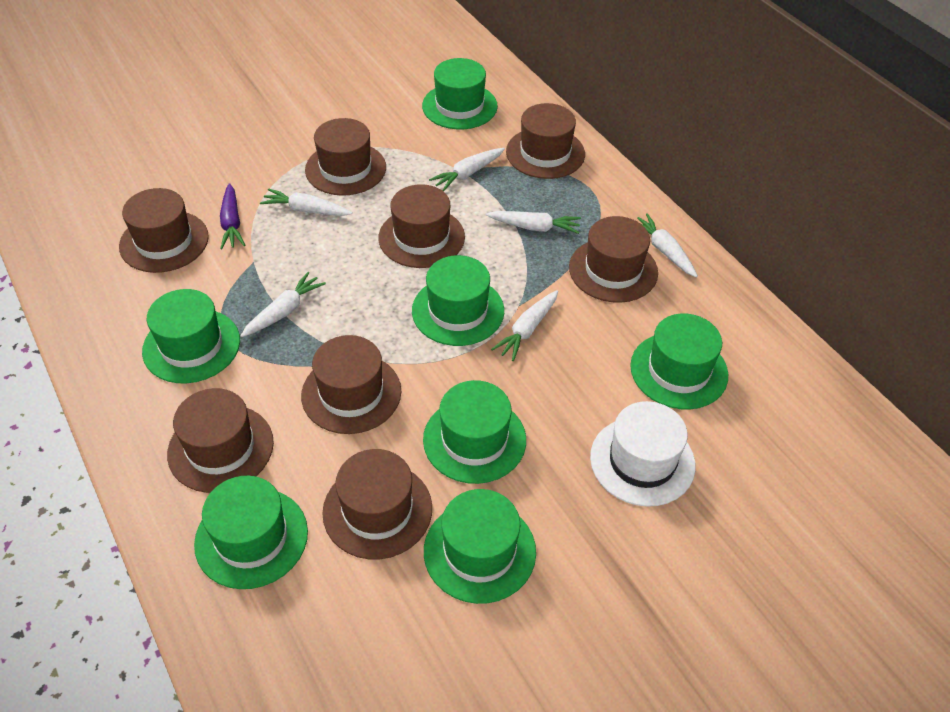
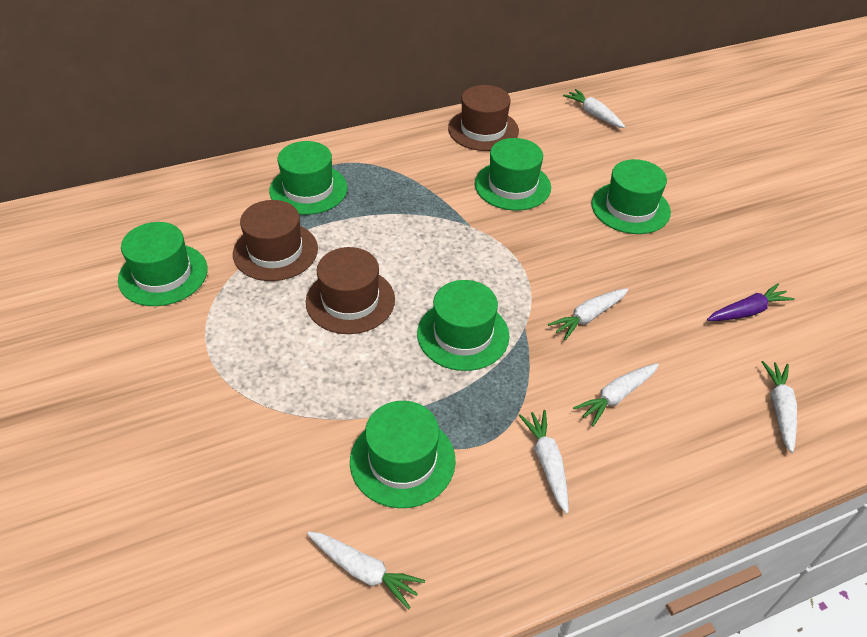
brown hat: [119,188,209,273] [167,388,274,493] [301,335,401,434] [305,118,386,196] [322,449,432,559] [378,184,465,268] [506,103,585,179] [569,216,658,303] = 8 -> [233,200,318,281] [306,247,395,334] [448,85,519,151] = 3
green hat: [142,289,240,383] [194,476,308,589] [412,255,504,346] [422,58,498,129] [423,380,526,484] [424,489,536,604] [630,313,728,410] = 7 -> [118,222,208,306] [269,141,347,215] [350,401,456,508] [417,280,509,371] [475,138,551,211] [591,159,671,234] = 6
white hat: [590,401,696,507] = 1 -> none = 0

